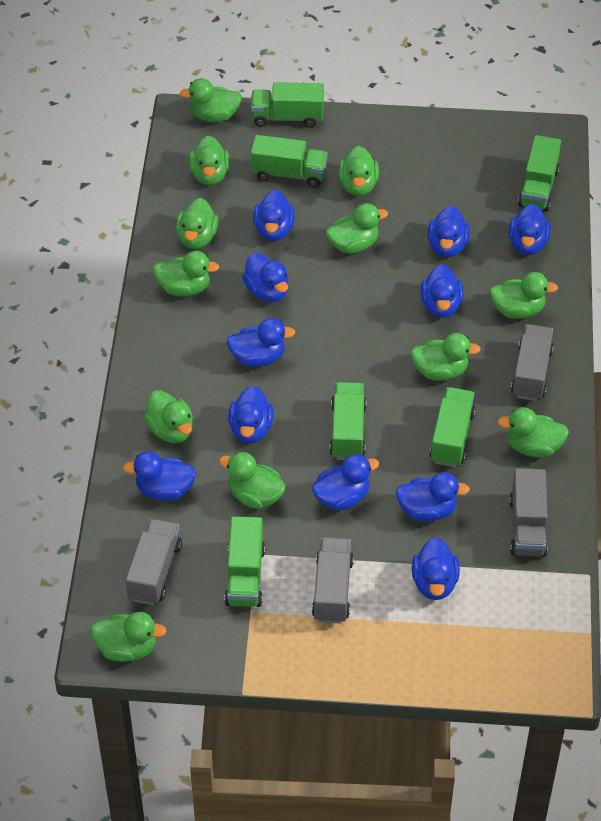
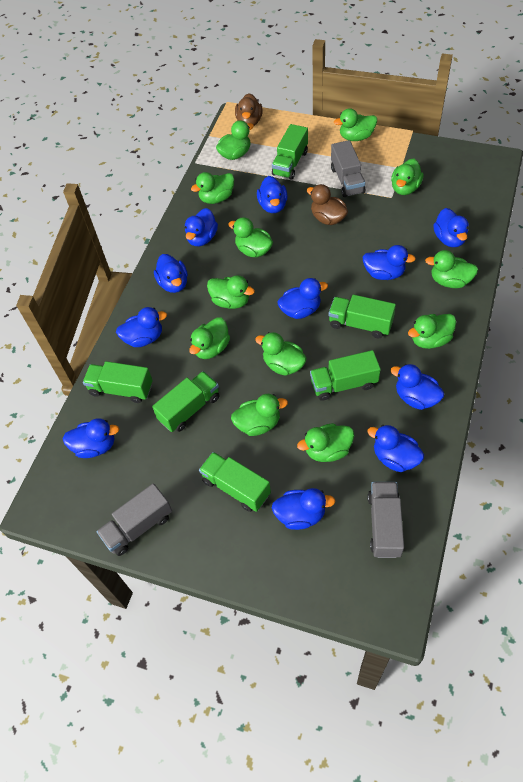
brown duck: none = 0 -> [235,93,263,126] [307,184,348,225] = 2
grey truck: [125,519,182,605] [312,537,354,624] [509,468,548,557] [511,324,554,401] = 4 -> [96,483,172,556] [331,140,366,197] [368,482,404,558] = 3

